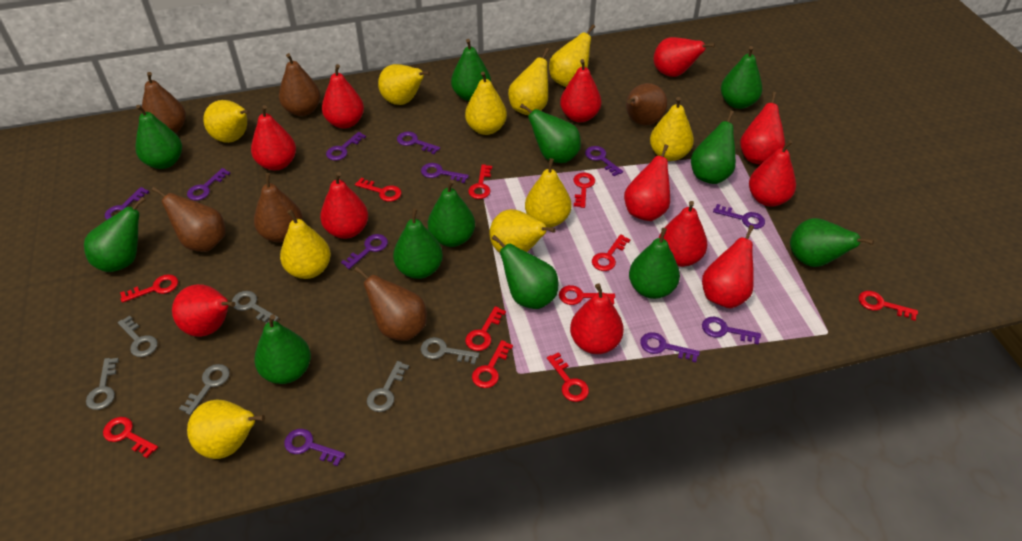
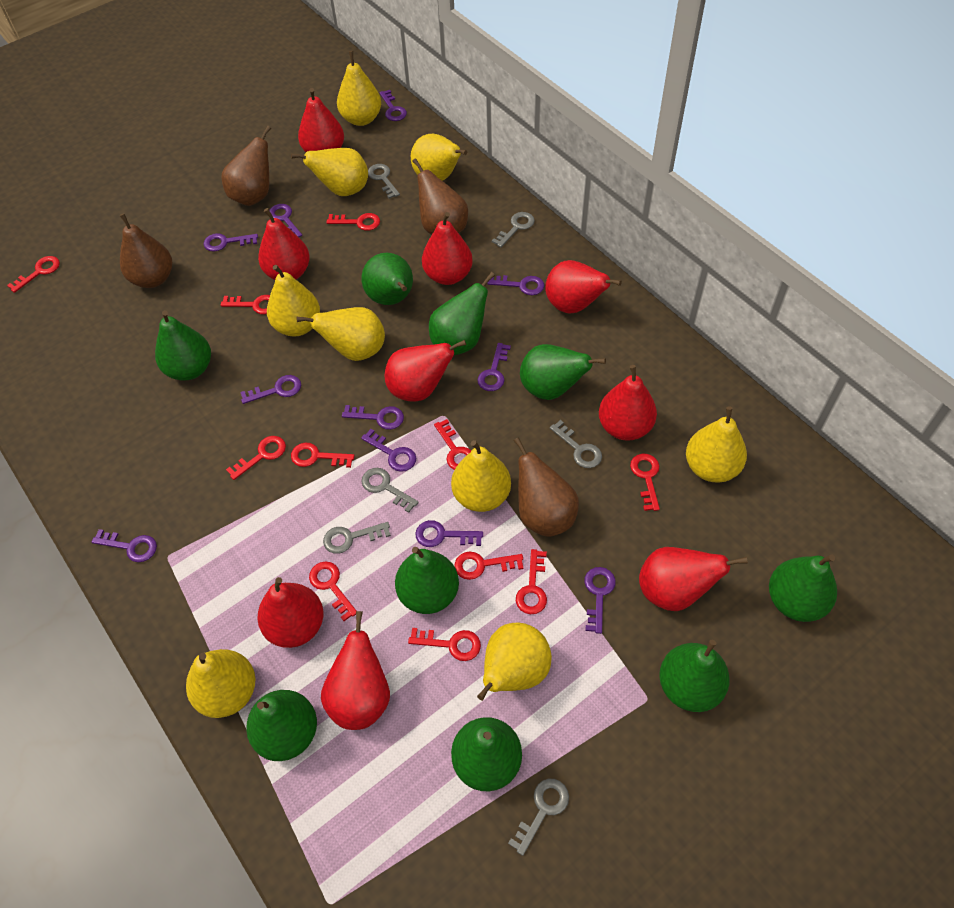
brown pear: [141,72,186,134] [152,187,226,252] [254,173,303,243] [279,53,321,116] [354,267,427,341] [626,83,667,125] = 6 -> [119,213,172,288] [222,126,271,206] [412,159,468,235] [514,437,579,537] = 4
green pear: [84,197,145,272] [135,105,182,169] [254,314,311,384] [393,208,443,279] [428,180,475,247] [451,39,491,101] [492,235,558,309] [520,104,581,163] [629,228,680,299] [691,111,736,184] [721,46,762,109] [790,218,874,267] = 12 -> [155,310,211,381] [246,690,317,761] [361,253,413,305] [395,547,459,614] [429,272,495,355] [451,717,522,791] [520,344,606,400] [659,640,730,712] [769,554,837,622] = 9
red pear: [172,284,235,337] [251,105,296,170] [320,172,368,239] [322,64,364,128] [560,59,602,122] [570,283,624,354] [624,144,670,221] [653,37,715,77] [659,201,707,267] [702,225,754,309] [740,92,785,165] [749,140,796,207] = 12 -> [257,577,323,648] [258,208,310,280] [298,88,344,152] [321,611,390,730] [385,340,466,402] [422,212,473,285] [545,260,622,314] [599,365,657,441] [639,547,748,611] = 9
yellow pear: [187,399,265,459] [203,100,250,143] [280,210,331,279] [378,64,430,105] [465,71,507,135] [489,209,556,253] [508,48,549,115] [525,158,572,227] [549,25,595,87] [650,97,694,161] = 10 -> [186,649,255,718] [267,265,320,336] [291,148,368,196] [296,307,385,361] [337,51,381,126] [411,134,467,181] [451,440,511,512] [477,622,552,701] [686,406,747,483] = 9

